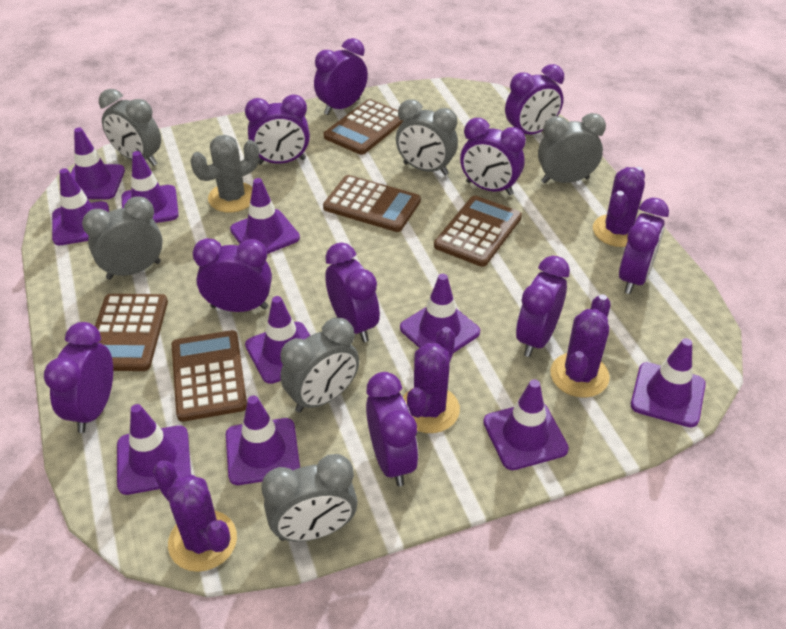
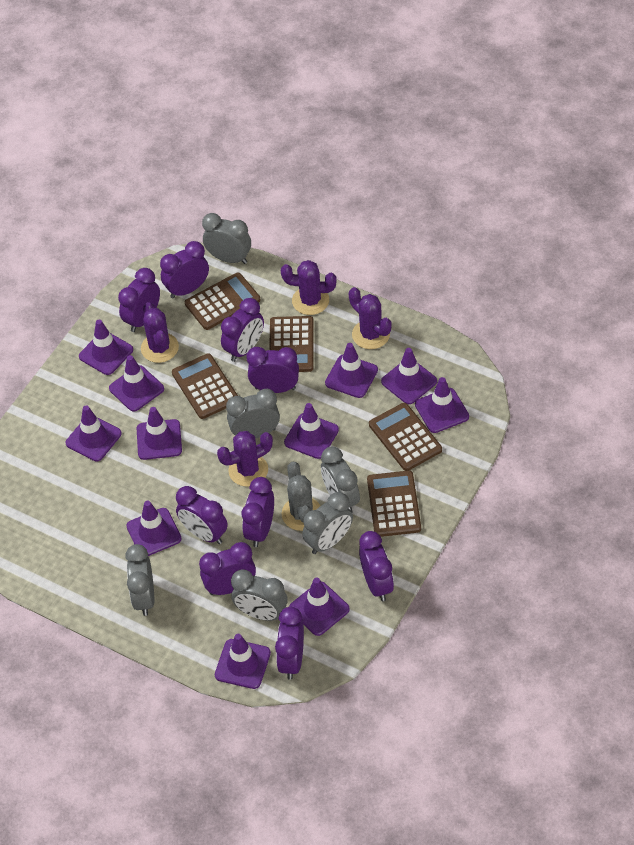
purple clock: [44,322,113,433] [193,238,272,312] [245,95,310,165] [314,38,368,115] [325,243,380,342] [366,372,418,486] [460,118,526,195] [505,64,564,135] [516,256,570,357] [619,198,669,294] = 10 -> [118,268,160,332] [160,241,209,299] [176,486,228,544] [199,542,256,595] [221,298,264,362] [242,477,274,547] [246,347,299,393] [275,607,304,680] [359,531,394,601] = 9
purple traffic cone: [52,168,109,245] [71,128,125,199] [117,404,191,495] [122,151,179,223] [226,396,300,485] [230,178,300,254] [245,296,310,384] [400,274,480,353] [483,379,569,470] [631,338,706,427] = 10 -> [66,406,122,461] [79,320,133,375] [109,355,164,412] [126,501,182,556] [137,407,182,460] [215,634,271,689] [284,403,339,459] [289,578,350,636] [325,343,378,398] [381,348,437,404] [415,377,469,433] = 11

